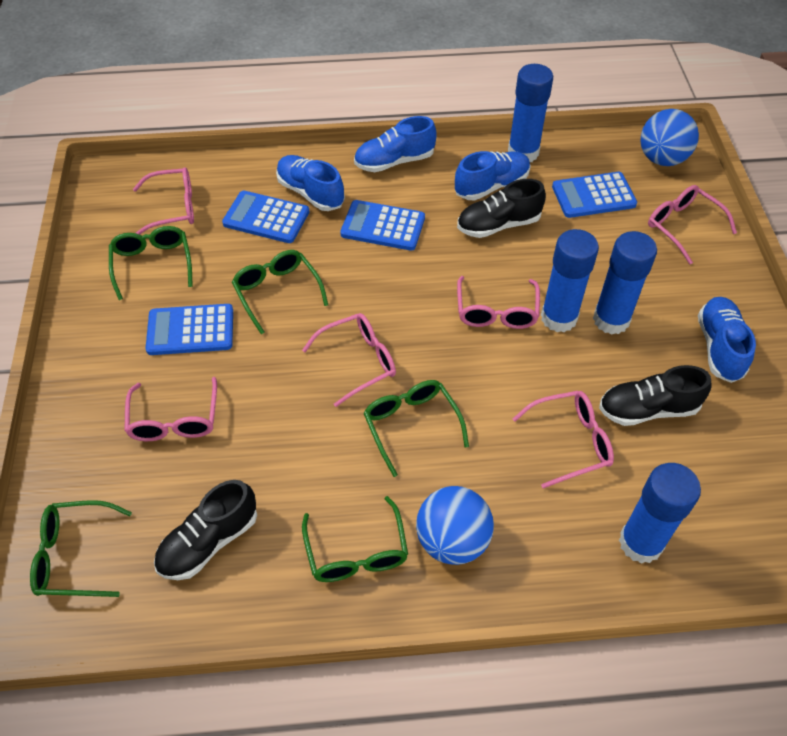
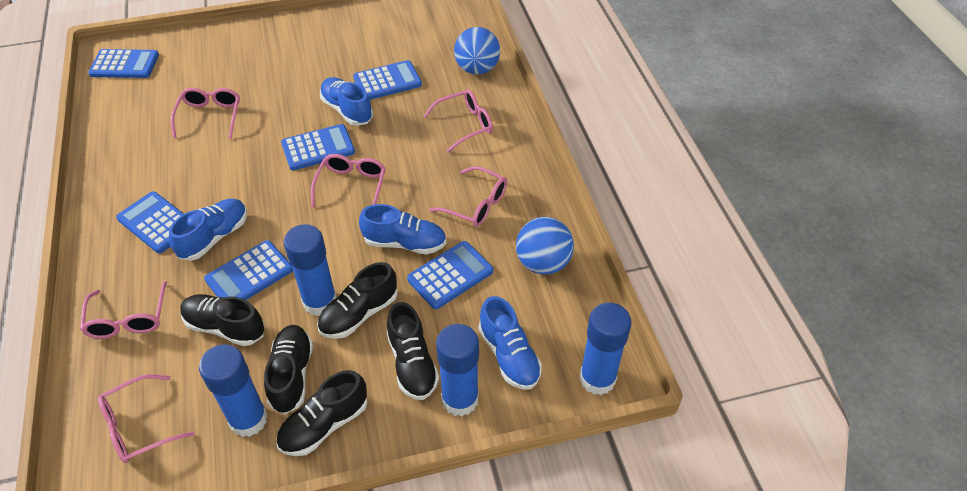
black shoe: [154,480,257,580] [457,179,546,238] [599,365,711,426] = 3 -> [180,294,264,346] [264,325,313,414] [276,370,367,456] [317,262,398,339] [387,302,439,400] = 5
blue calculator: [146,304,233,355] [222,190,309,243] [340,200,425,251] [552,172,637,218] = 4 -> [88,49,159,78] [116,191,184,253] [204,240,293,300] [281,124,355,170] [353,60,422,100] [407,241,493,309] = 6
green glasses: [30,500,132,597] [109,226,193,300] [232,250,328,334] [302,496,408,582] [363,380,469,477] = 5 -> none = 0

